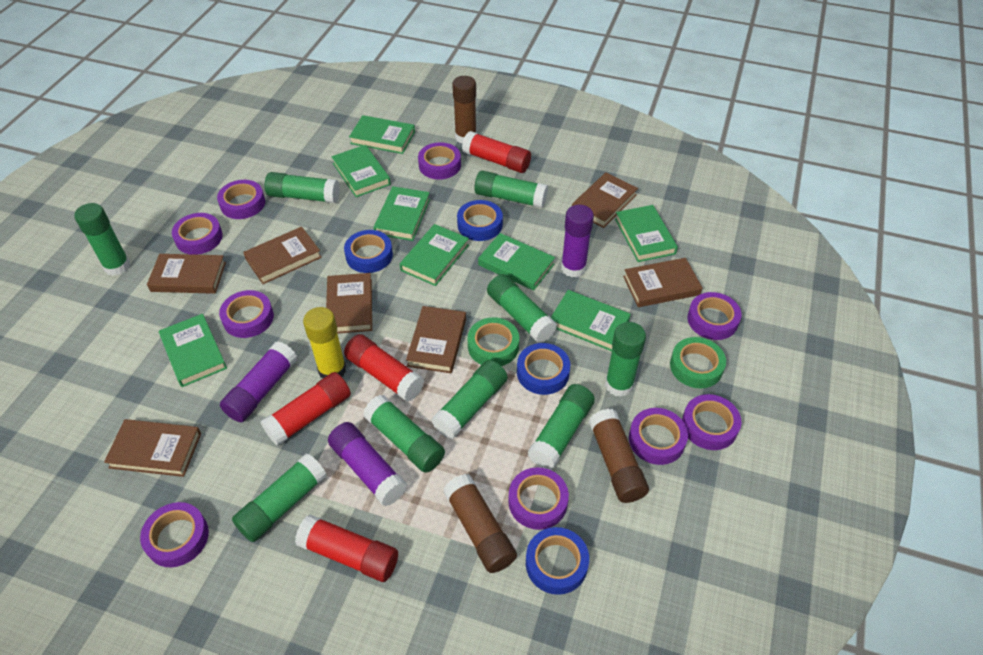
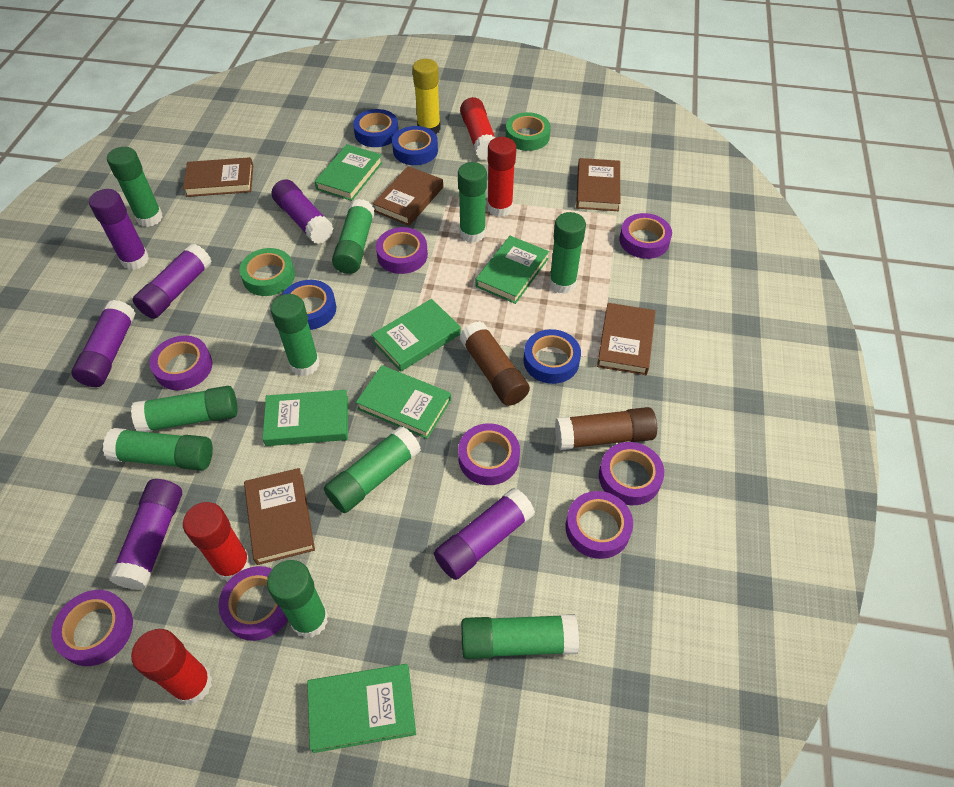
brown book: [104,419,201,477] [147,254,226,294] [243,227,322,284] [326,273,372,334] [406,306,466,373] [572,172,638,228] [623,258,702,307] = 7 -> [183,157,253,197] [244,468,315,565] [373,166,443,226] [576,158,620,211] [597,303,655,375] = 5
brown glue stick: [443,474,517,573] [452,76,477,144] [589,409,649,503] = 3 -> [460,321,530,406] [555,407,657,450] = 2
green book: [159,314,227,387] [331,145,391,197] [349,115,415,154] [373,186,430,241] [400,224,469,286] [478,233,555,291] [551,290,631,351] [615,205,678,262] = 8 -> [262,390,348,446] [307,664,416,753] [314,144,383,201] [356,365,451,439] [371,299,461,372] [475,236,549,304] = 6
green glue stick: [74,203,131,276] [232,453,327,542] [265,172,340,203] [363,395,445,473] [431,360,508,439] [475,171,548,208] [487,274,557,343] [528,384,595,469] [605,322,646,397] = 9 -> [103,428,213,471] [107,147,163,227] [131,386,238,432] [267,560,328,638] [270,294,320,376] [324,426,421,513] [332,199,375,274] [458,162,487,243] [461,614,579,659] [549,212,586,294] = 10
purple glue stick: [220,341,298,422] [328,422,407,506] [561,205,594,277] = 3 -> [71,300,136,387] [89,189,149,270] [109,479,182,590] [133,243,212,319] [272,179,334,244] [434,488,535,580] = 6
purple tape: [140,502,209,567] [172,213,223,255] [217,180,265,219] [219,290,274,338] [418,142,461,179] [508,467,569,530] [629,408,688,465] [682,394,741,450] [687,292,741,340] = 9 -> [51,590,133,666] [149,335,212,390] [218,566,288,641] [376,227,428,274] [458,423,520,485] [566,491,633,559] [599,442,664,505] [619,213,672,259] = 8

